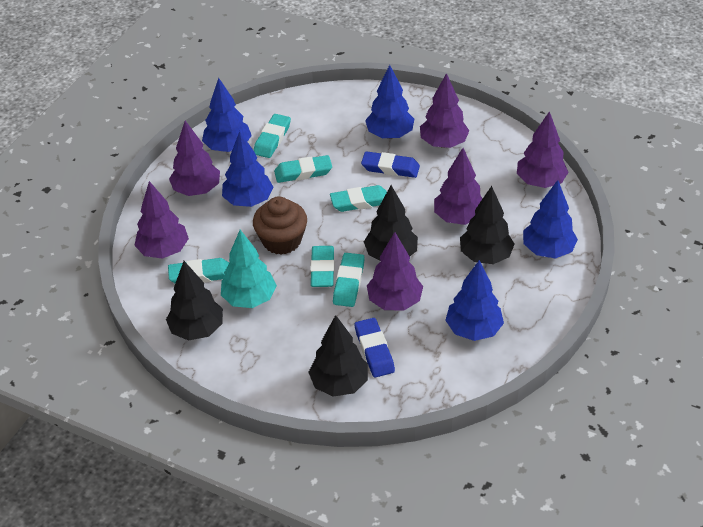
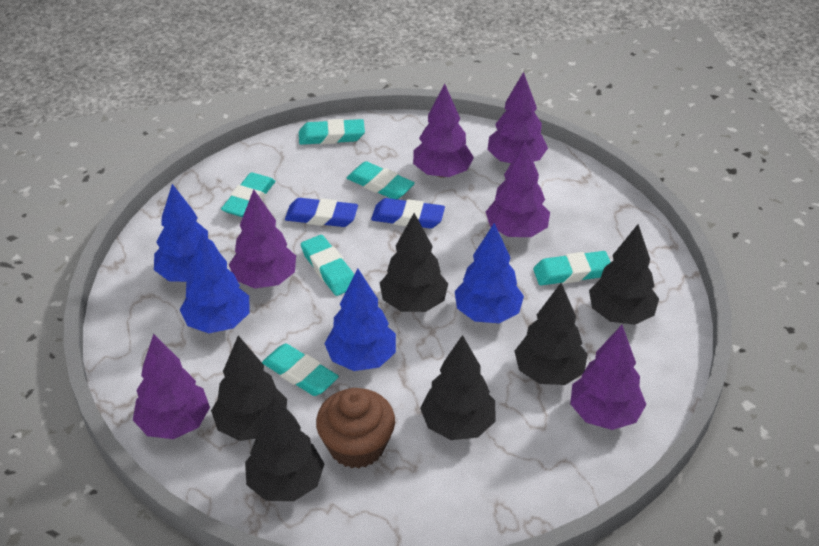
black tree: [166,261,223,340] [308,315,368,397] [364,185,418,260] [460,186,514,264] = 4 -> [211,335,287,441] [245,395,324,501] [380,213,448,312] [420,335,495,440] [515,283,588,385] [589,224,659,325] = 6
blue tree: [202,78,252,152] [222,131,274,207] [365,65,414,139] [445,260,504,341] [523,180,578,259] = 5 -> [154,184,218,282] [180,232,249,333] [324,269,396,371] [455,223,524,323] = 4
turquoise tree: [221,230,277,308] = 1 -> none = 0

